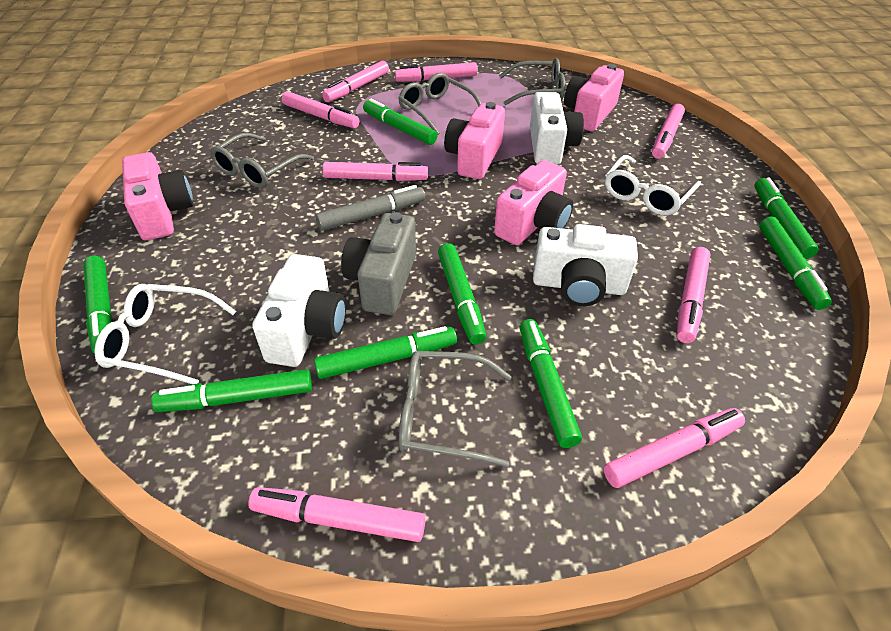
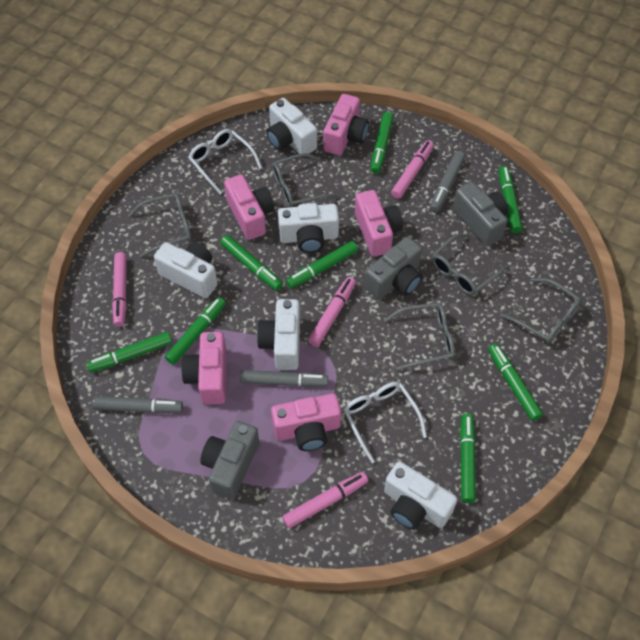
grey camera: [341,212,416,315] = 1 -> [200,421,259,499] [365,237,422,300] [453,182,508,246] = 3
grey glasses: [210,133,314,188] [398,73,481,135] [399,351,512,468] [499,58,565,105] = 4 -> [128,193,192,258] [272,153,339,207] [384,303,455,370] [432,234,509,295] [500,278,582,344] = 5
grey marker: [316,185,425,231] = 1 -> [92,396,183,413] [240,370,328,387] [430,151,465,213] = 3
pink camera: [122,152,194,240] [444,102,505,179] [494,160,573,245] [564,64,624,131] = 4 -> [181,332,226,405] [224,174,274,240] [271,393,341,451] [323,94,369,155] [355,190,403,257] = 5
pink marker: [248,487,426,542] [282,91,359,128] [322,61,389,102] [322,162,428,181] [394,62,478,82] [604,408,745,488] [652,104,685,159] [677,247,710,343] = 8 -> [112,252,127,327] [282,472,368,528] [308,277,356,347] [391,140,434,199] = 4
white camera: [252,254,346,367] [530,92,584,165] [533,224,638,306] = 3 -> [154,242,218,298] [257,299,300,370] [266,98,317,154] [278,203,339,253] [384,461,457,530] = 5

